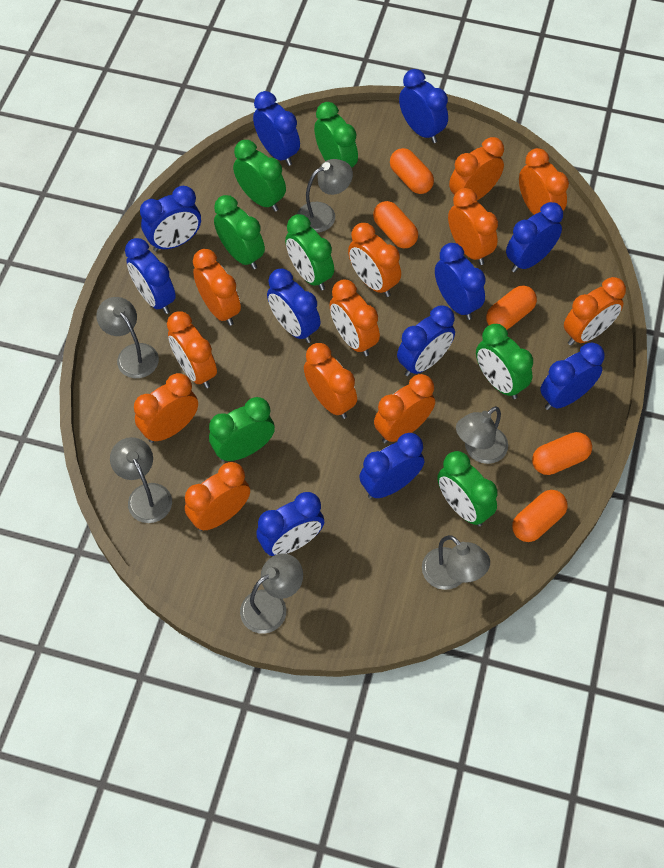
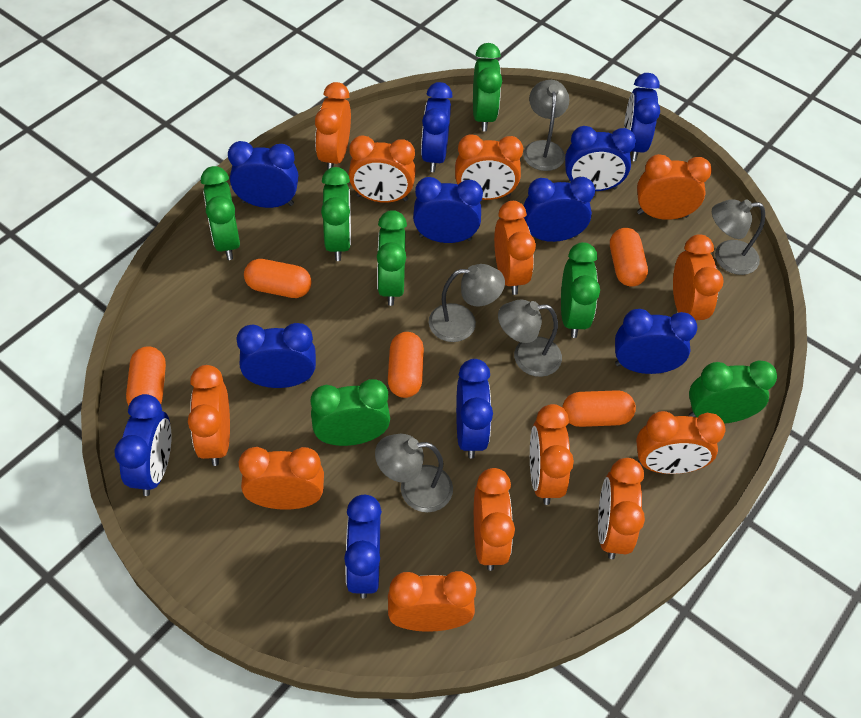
grey lamp: [96,297,159,378] [110,437,172,523] [240,553,303,634] [297,159,353,233] [422,535,490,590] [456,406,508,464] = 6 -> [375,434,453,512] [429,264,505,342] [498,300,562,377] [523,80,569,171] [712,199,765,275] = 5
orange clock: [134,373,198,443] [167,311,217,388] [185,462,250,531] [193,249,241,326] [304,343,357,419] [330,280,380,356] [348,223,401,297] [374,374,435,444] [448,188,498,265] [449,137,504,201] [519,148,569,215] [564,277,626,346] = 12 -> [188,365,230,466] [239,447,324,510] [315,82,351,170] [349,135,416,203] [388,571,476,632] [455,134,523,200] [474,468,515,571] [494,201,536,295] [530,404,574,505] [598,458,645,559] [636,411,726,474] [637,154,712,220] [673,234,724,320] = 13

